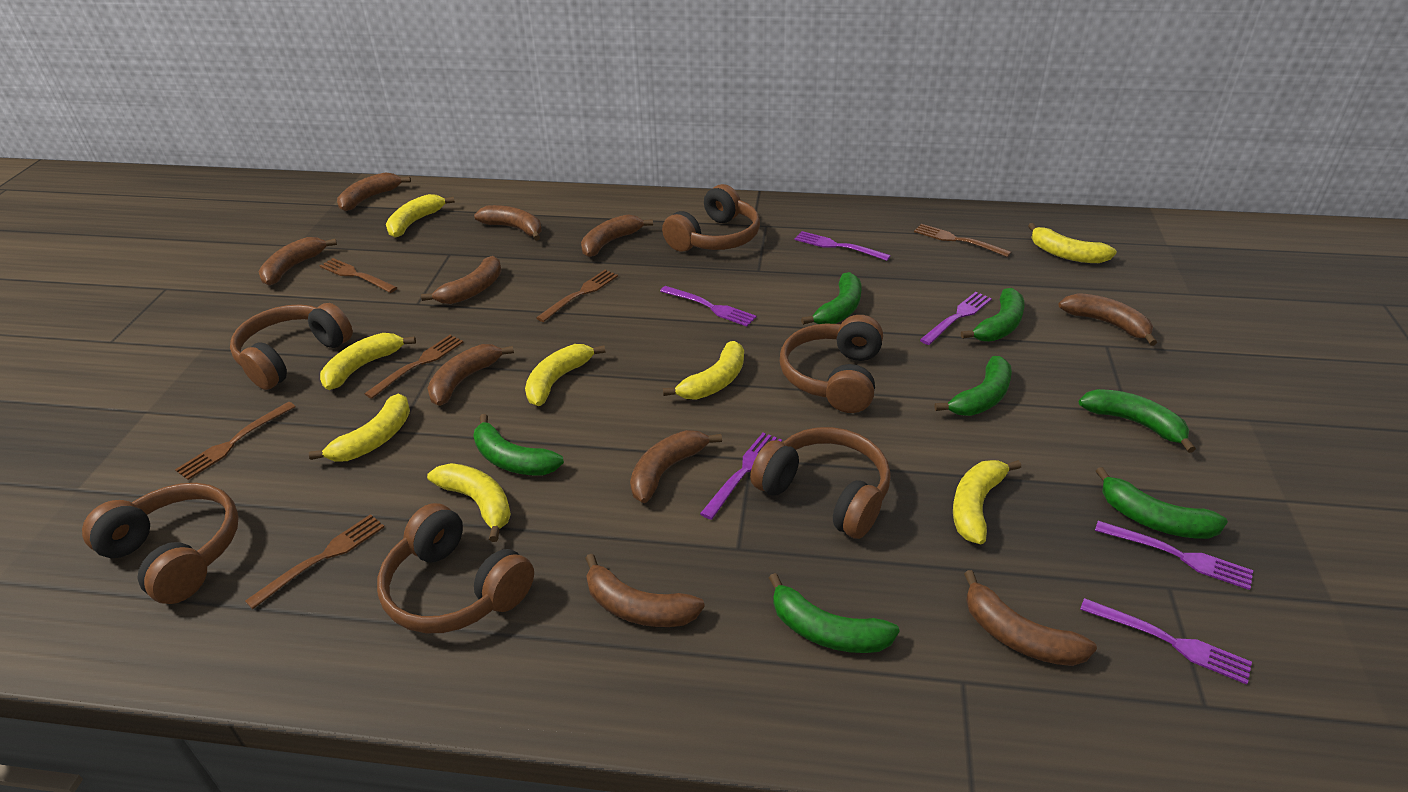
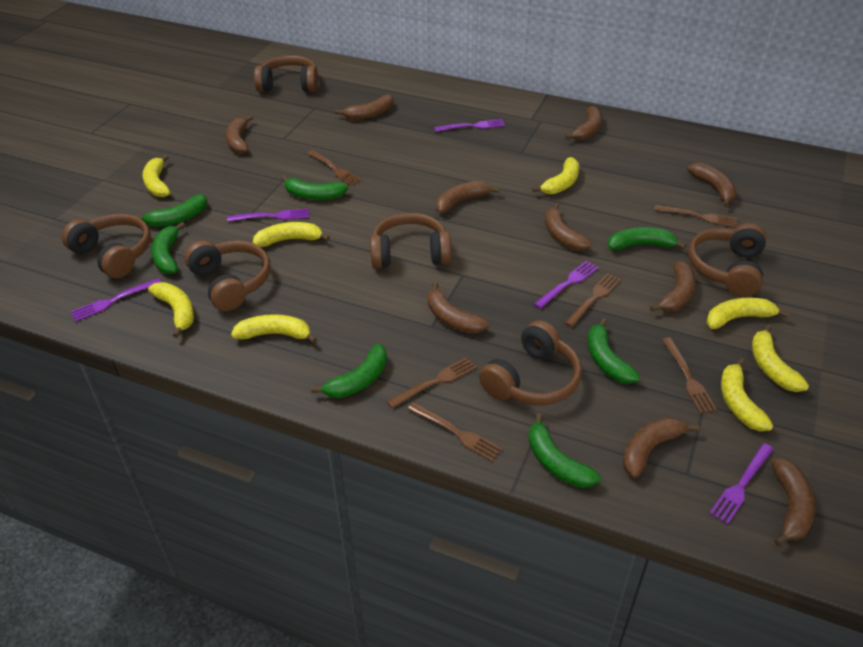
purple fork: [660,286,757,327] [700,432,782,520] [795,231,891,261] [920,292,992,345] [1080,598,1252,684] [1095,521,1253,590] = 6 -> [71,278,161,321] [227,208,309,222] [434,119,505,132] [534,261,599,309] [709,443,774,525] = 5

